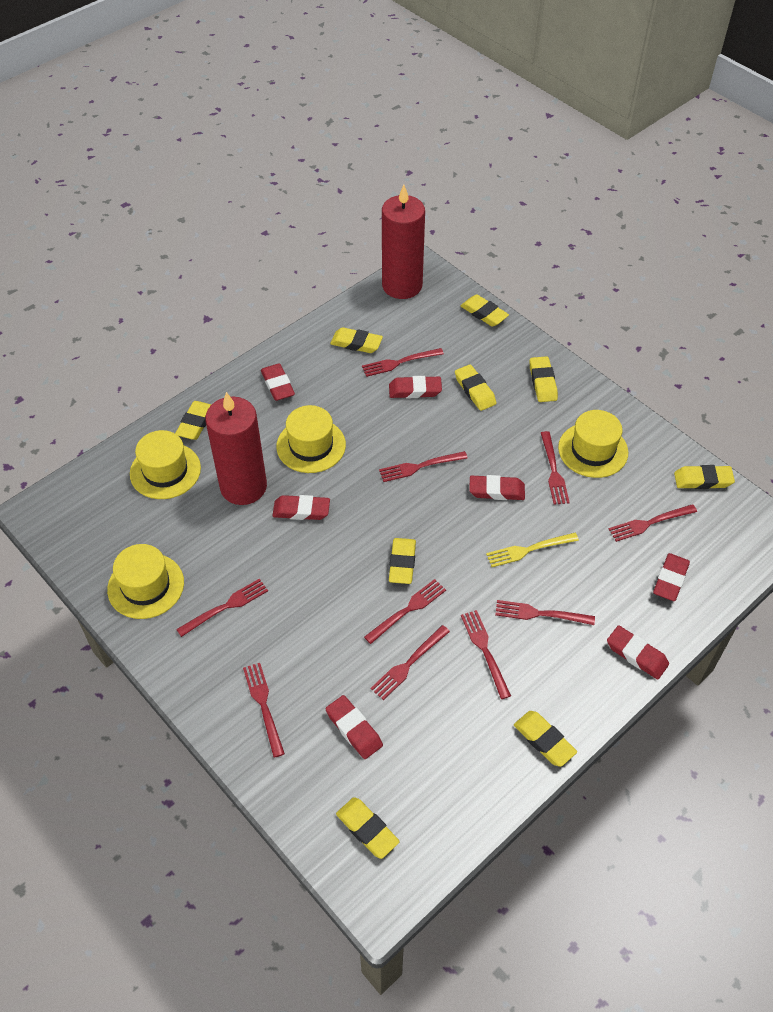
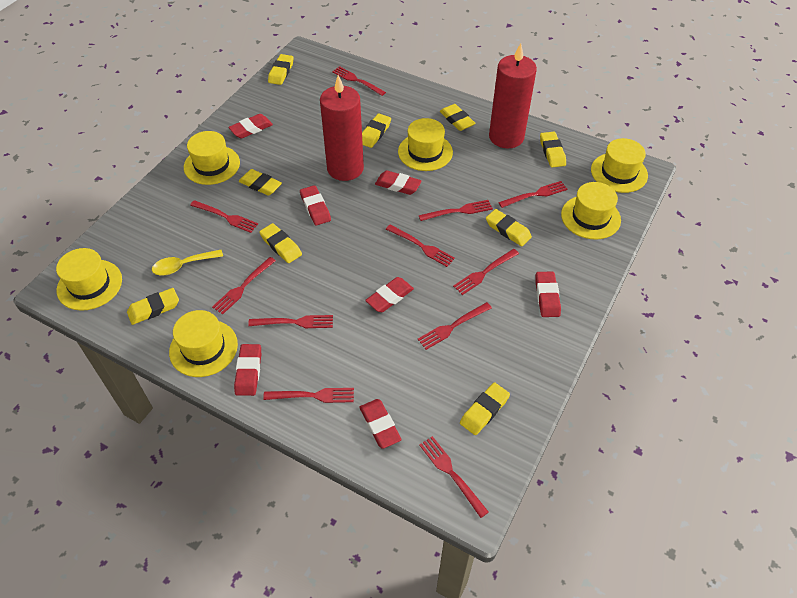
red fork: [176,579,268,637] [243,663,285,758] [362,348,444,377] [364,579,446,644] [371,625,450,700] [379,451,468,482] [461,610,511,699] [495,600,595,625] [541,431,570,505] [609,504,697,542] = 10 -> [190,200,258,233] [212,257,276,315] [248,315,333,328] [263,388,354,403] [332,66,386,96] [386,225,455,267] [417,302,492,350] [419,200,493,221] [419,436,489,518] [453,249,519,295] [498,181,567,208] = 11
yellow fork: [486,533,579,567] = 1 -> none = 0
yellow hat: [107,544,184,619] [130,430,201,499] [276,405,346,473] [558,410,628,478] = 4 -> [56,248,122,311] [169,310,238,377] [184,131,240,185] [398,118,453,171] [561,182,621,240] [591,138,648,193] = 6
yellow spoon: none = 0 -> [152,250,223,275] = 1

